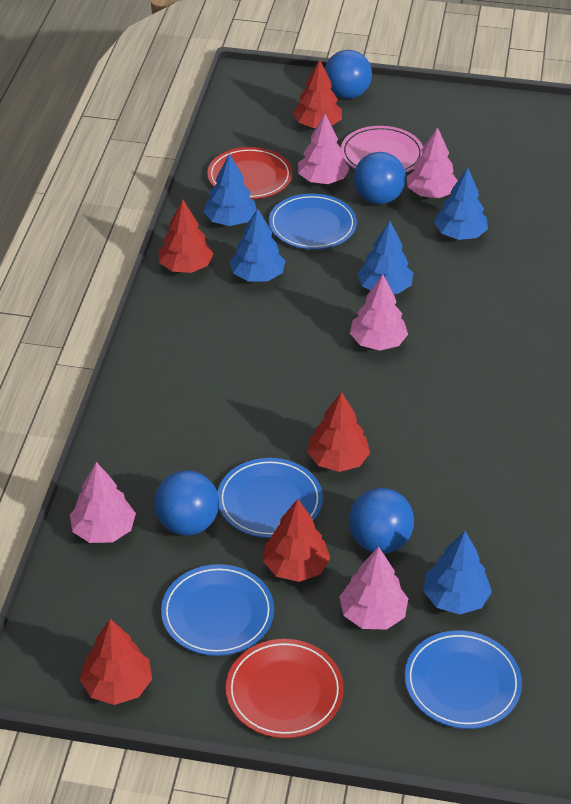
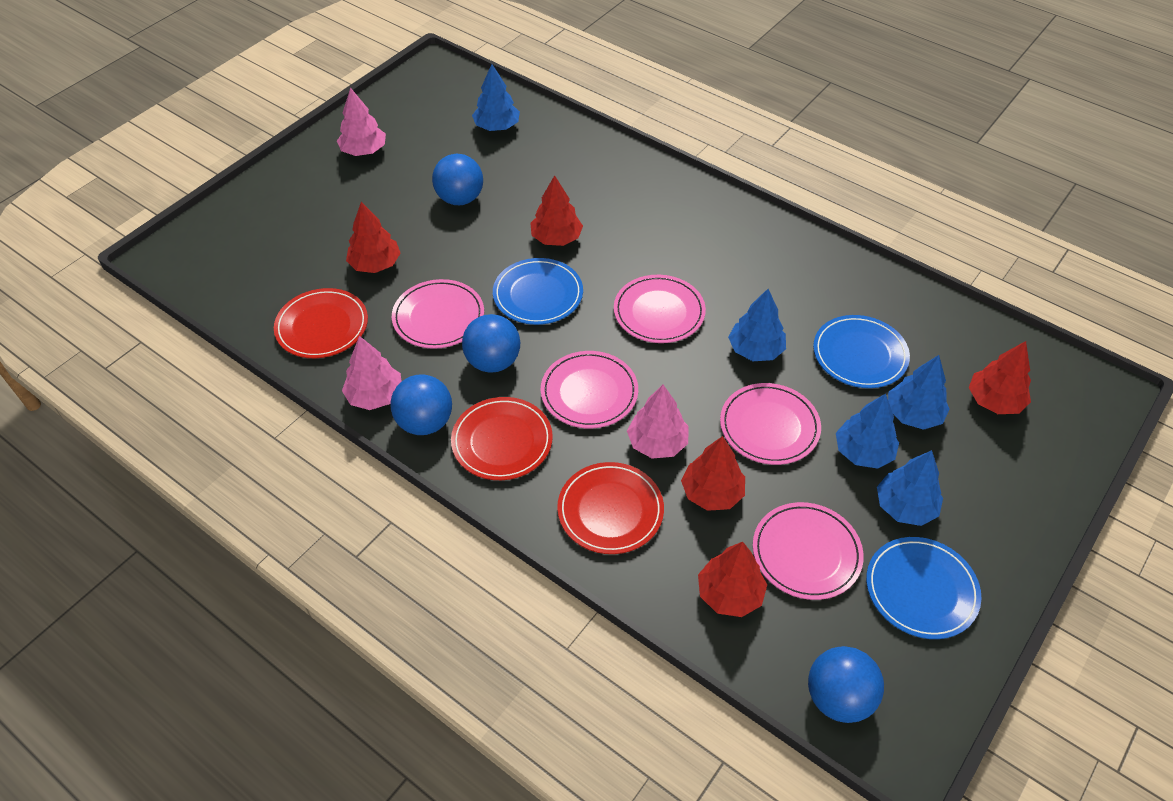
blue plate: [161,564,274,656] [217,458,323,538] [269,193,357,250] [404,630,522,729] = 4 -> [493,258,583,325] [813,315,910,388] [866,537,982,639] = 3
pink plate: [341,126,423,173] = 1 -> [392,279,484,349] [541,351,638,428] [614,275,706,343] [720,383,821,465] [753,502,864,600] = 5
pink tree: [70,462,136,543] [298,114,350,184] [339,547,408,630] [350,274,408,351] [407,127,458,198] = 5 -> [337,87,386,156] [342,336,402,410] [627,385,689,459] = 3
red plate: [207,147,292,199] [226,639,344,738] = 2 -> [274,288,368,358] [451,397,553,480] [557,462,664,554] = 3

